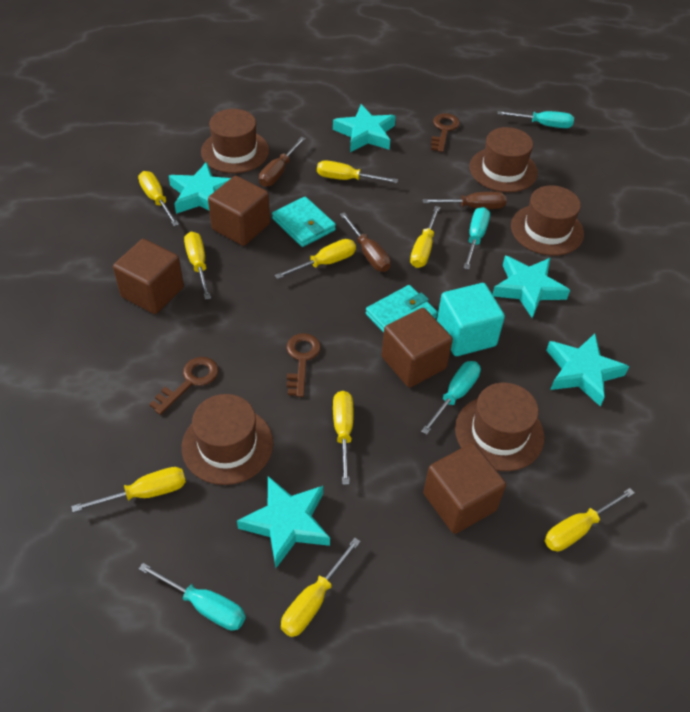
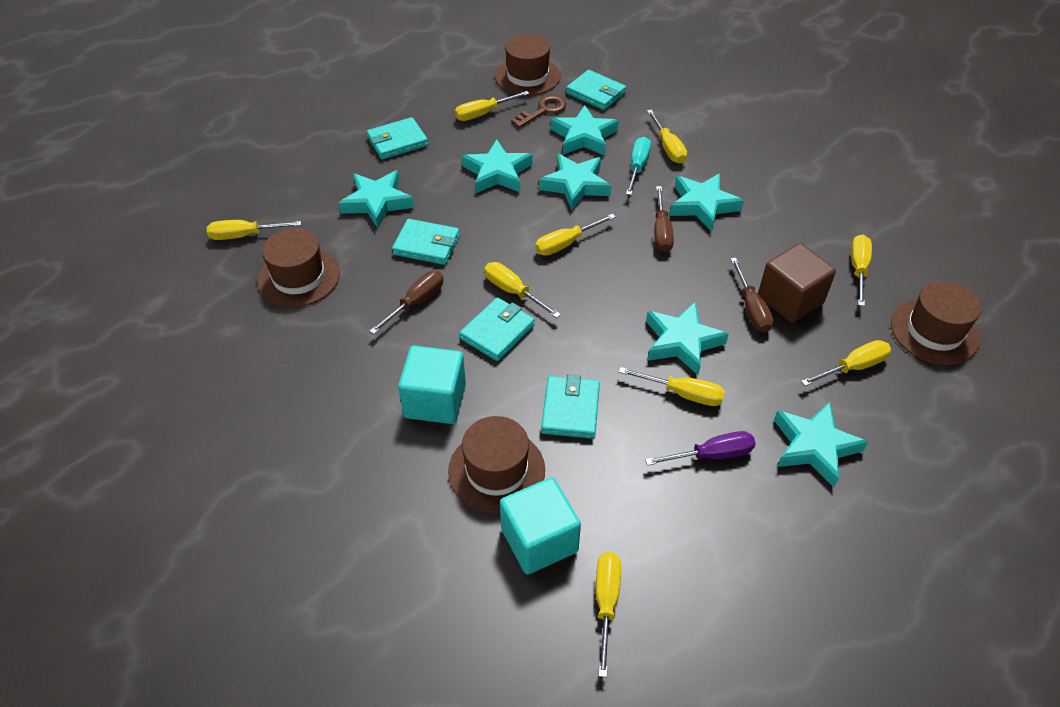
brown cube: [113,239,184,314] [208,176,270,246] [381,308,453,388] [423,443,506,534] = 4 -> [758,243,836,323] = 1
brown hat: [182,394,273,485] [201,109,269,173] [455,383,545,471] [469,127,538,192] [511,185,584,256] = 5 -> [257,228,340,307] [448,416,545,513] [495,34,561,96] [891,281,981,365] = 4
brown key: [149,357,218,415] [286,333,321,397] [431,113,460,152] = 3 -> [511,95,566,128] = 1
purple screwdriver: none = 0 -> [645,431,756,466] = 1
turquoise cube: [437,283,505,356] = 1 -> [398,346,466,424] [500,477,581,575] = 2
turquoise screwdriver: [139,563,246,631] [421,361,481,435] [464,207,490,270] [497,111,574,128] = 4 -> [626,137,651,195] = 1
turquoise star: [169,162,231,214] [237,476,330,568] [333,104,396,152] [492,256,570,318] [546,333,629,406] = 5 -> [338,170,414,228] [462,139,532,193] [539,154,611,210] [551,105,619,155] [646,301,729,375] [669,173,744,232] [774,402,868,487] = 7
turquoise wallet: [272,197,336,247] [366,285,438,333] = 2 -> [367,117,428,159] [392,219,460,265] [459,297,535,361] [541,374,600,439] [566,70,626,110] = 5

